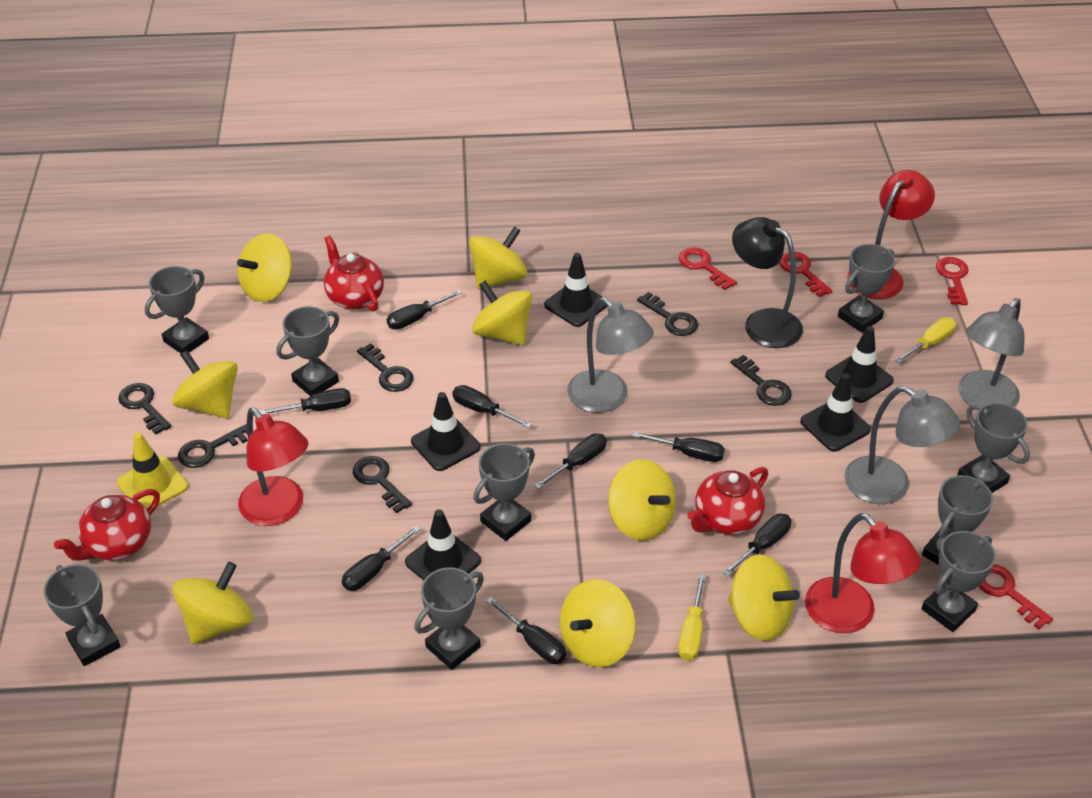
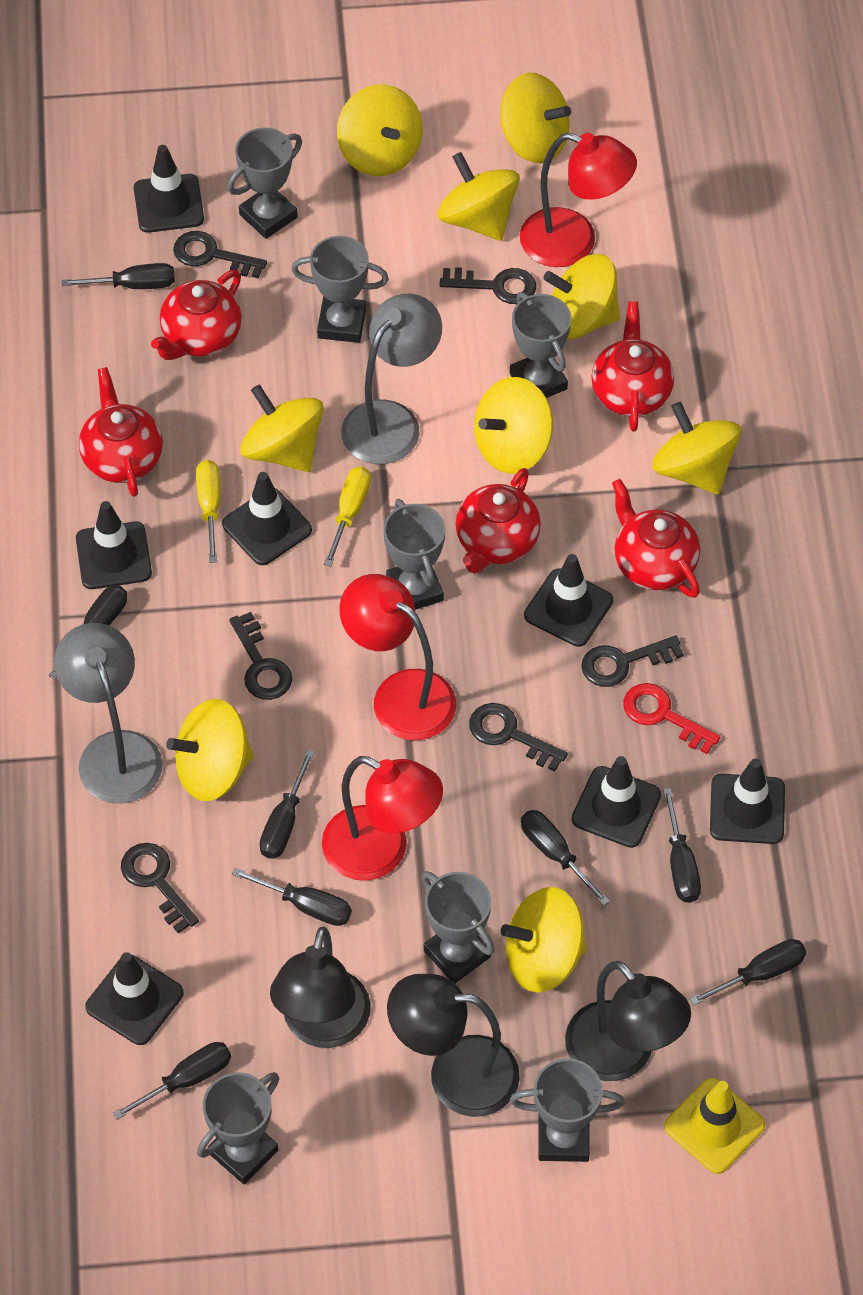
black lamp: [732,217,803,348] = 1 -> [270,927,371,1048] [387,974,520,1117] [565,961,691,1081] = 3
black traffic cone: [405,509,481,580] [411,392,480,471] [544,253,607,327] [800,373,871,451] [825,326,894,403] = 5 -> [76,501,152,589] [85,952,184,1045] [134,145,204,233] [222,472,312,565] [524,554,613,647] [572,756,661,848] [710,758,785,844] = 7
grey lamp: [567,297,654,413] [844,386,960,504] [958,298,1024,410] = 3 -> [54,623,162,803] [341,293,442,464] = 2
grey trophy: [44,564,121,666] [145,266,209,353] [277,306,339,396] [414,567,484,670] [473,443,535,541] [838,244,895,333] [922,475,993,565] [922,531,996,632] [957,403,1030,493] = 9 -> [197,1072,279,1184] [227,128,302,239] [291,236,389,343] [384,499,445,610] [422,871,495,983] [510,292,571,398] [510,1058,625,1162] = 7
red key: [679,247,737,290] [779,252,832,297] [936,257,969,305] [978,564,1053,629] = 4 -> [623,683,721,754] = 1
red teapot: [54,489,160,561] [324,236,384,312] [687,467,768,535] = 3 -> [79,367,163,497] [151,270,241,360] [456,468,541,574] [591,301,674,431] [612,479,700,598] = 5
yellow spinning top: [172,350,238,419] [173,562,253,644] [237,233,292,302] [469,226,528,289] [472,280,533,345] [560,579,636,667] [608,460,676,540] [728,554,800,641] = 8 -> [166,699,254,801] [240,384,324,472] [337,84,423,176] [437,152,520,241] [474,377,553,474] [500,73,571,164] [501,887,587,993] [543,254,620,340] [652,402,741,495] = 9

